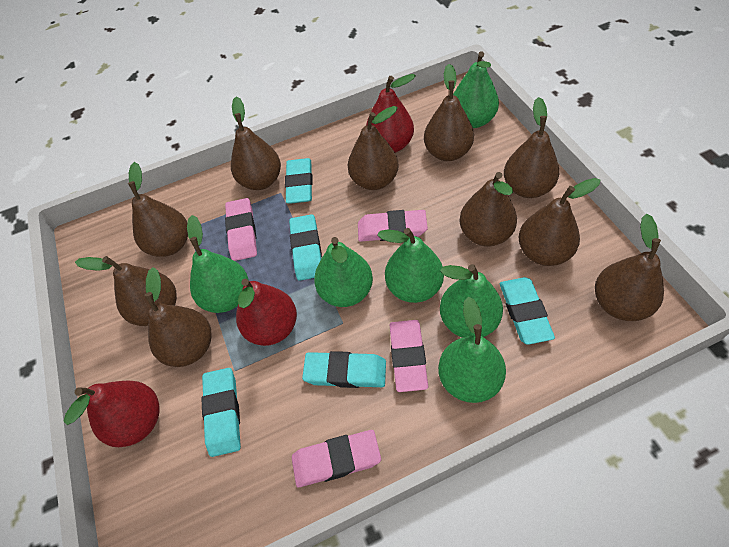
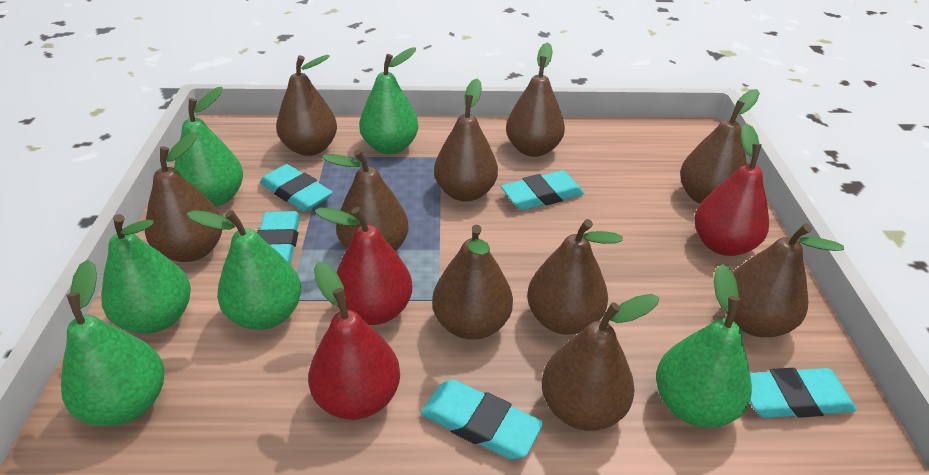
pink eraser: [225,198,257,261] [292,430,381,487] [358,210,428,242] [390,320,428,392] = 4 -> none = 0

